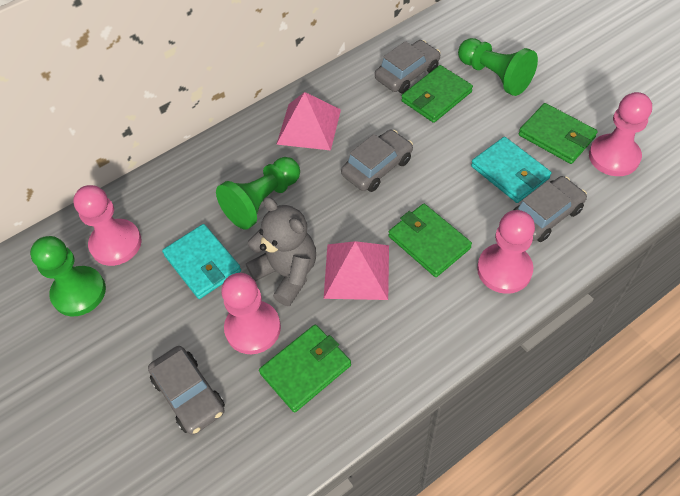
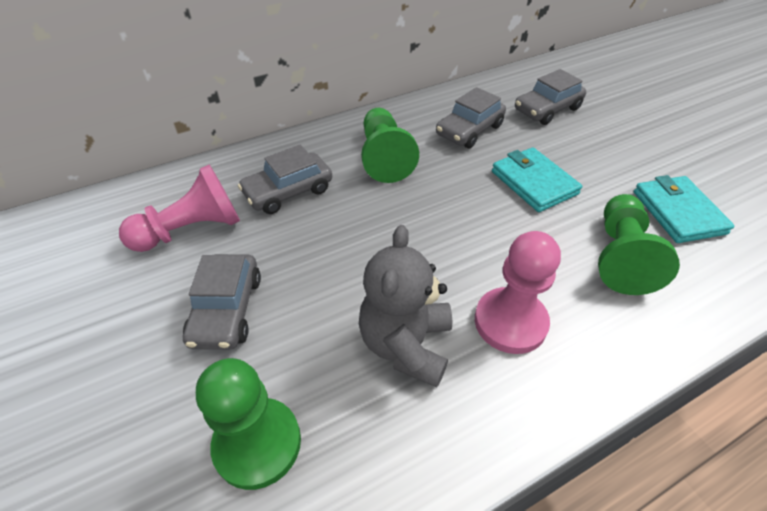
green wallet: [259,324,351,412] [389,204,472,277] [401,65,473,123] [518,103,598,164] = 4 -> none = 0
pink pawn: [73,185,142,266] [221,273,281,354] [477,210,535,294] [589,92,652,176] = 4 -> [119,164,240,252] [475,231,561,354] = 2
pink pyramid: [276,92,341,151] [324,241,389,300] = 2 -> none = 0

